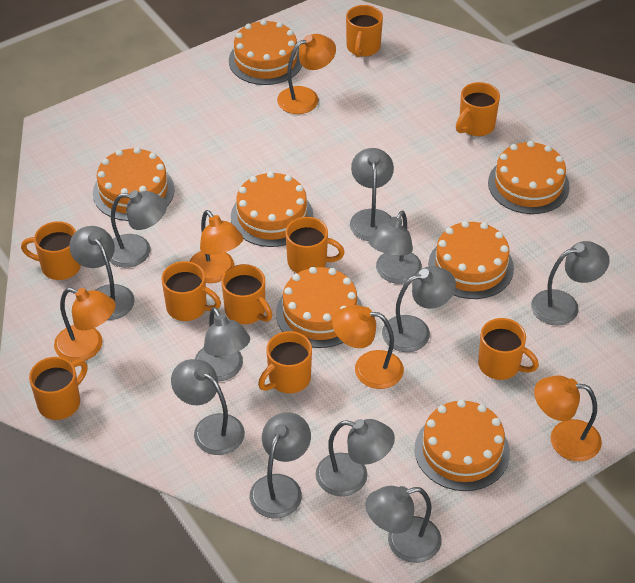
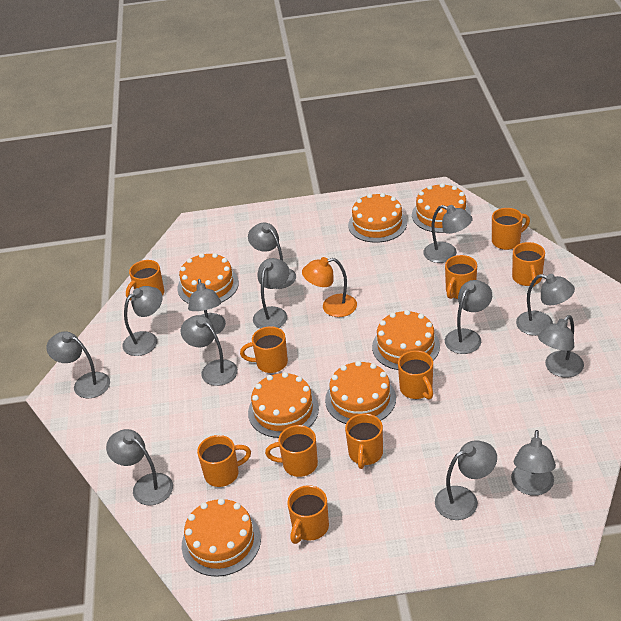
grey lamp: [69,226,135,320] [109,190,167,268] [171,359,245,455] [195,307,250,381] [250,412,311,518] [316,419,395,496] [350,148,394,241] [365,486,442,563] [369,211,422,284] [382,266,456,352] [531,241,610,326] = 11 -> [46,331,110,398] [106,429,173,505] [122,286,163,356] [181,315,238,386] [188,279,226,335] [248,223,296,289] [253,258,289,329] [424,205,473,263] [435,440,497,520] [445,280,492,354] [511,430,556,496] [516,274,575,336] [538,315,584,377] = 13
orange lamp: [54,287,116,362] [189,210,243,283] [277,34,336,114] [332,305,404,389] [534,375,602,461] = 5 -> [302,257,357,317] = 1
orange mug: [21,221,81,280] [29,357,88,420] [161,261,221,321] [221,264,272,324] [258,331,312,393] [285,217,345,273] [346,5,383,57] [456,82,500,136] [478,318,539,380] = 9 -> [126,260,164,300] [197,435,251,487] [240,326,288,373] [265,425,318,477] [287,485,329,544] [345,414,383,469] [398,350,433,399] [445,255,477,299] [492,208,530,250] [512,242,545,287] = 10

